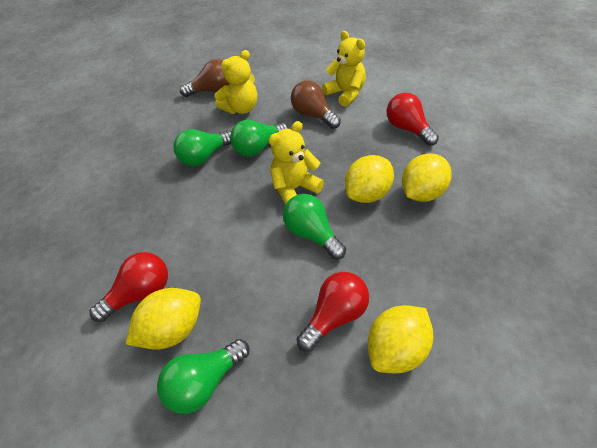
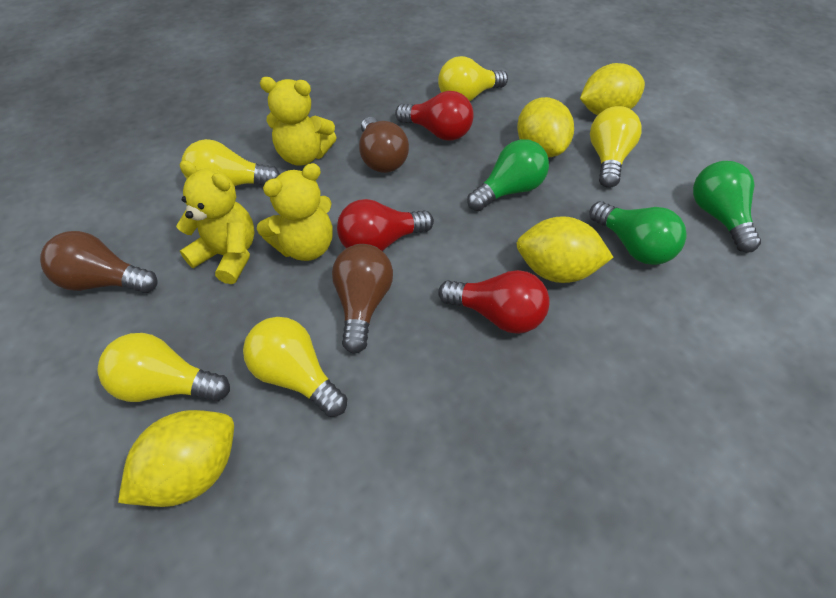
brown light bulb: [180,59,229,97] [291,81,341,129] = 2 -> [40,231,158,293] [332,244,393,354] [359,117,409,173] = 3
green light bulb: [157,339,250,414] [173,129,231,166] [230,120,289,157] [283,194,346,260] = 4 -> [467,139,549,211] [590,201,687,265] [693,161,761,253] = 3
yellow light bulb: none = 0 -> [97,333,230,402] [182,139,280,186] [243,317,347,417] [438,56,508,101] [590,106,642,188] = 5

